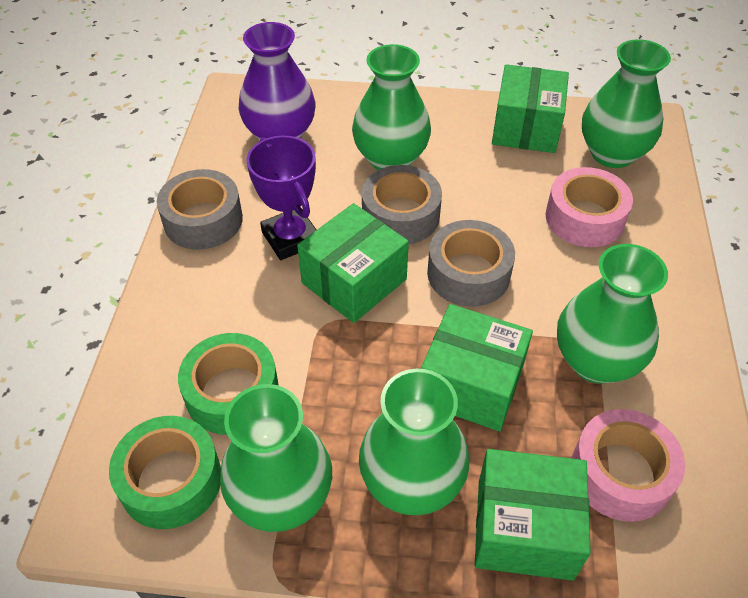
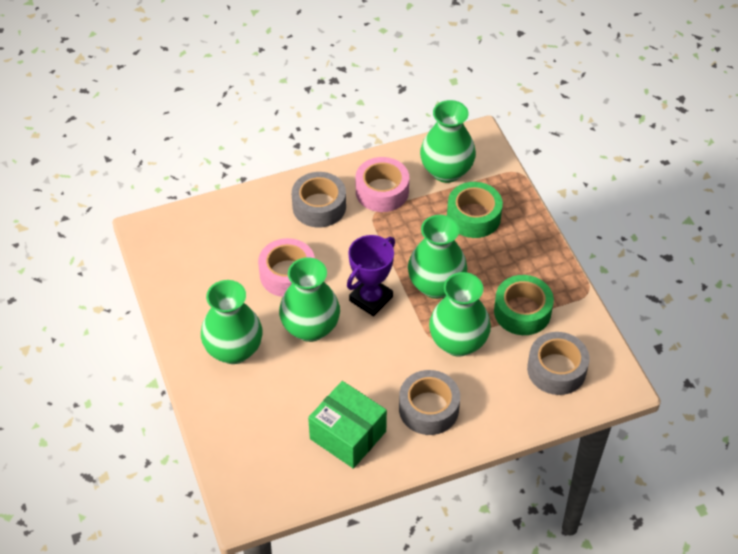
green box: [297,203,409,323] [421,304,533,431] [475,449,591,581] [492,64,569,153] = 4 -> [308,381,387,469] = 1
purple vase: [239,22,316,140] = 1 -> none = 0

